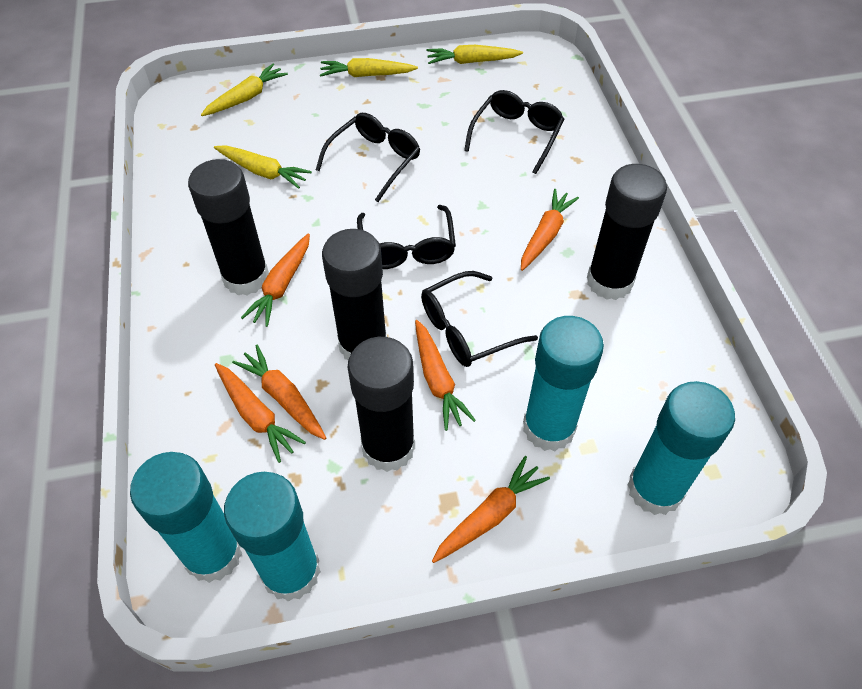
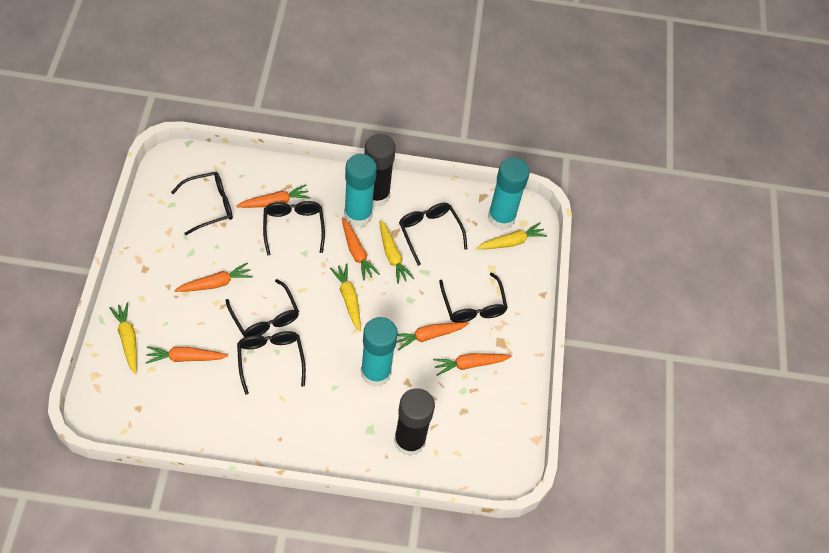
black glasses: [316,113,420,202] [357,205,456,269] [421,271,538,367] [464,90,564,174] = 4 -> [171,172,233,235] [226,279,299,338] [237,331,306,395] [263,201,325,255] [399,203,467,266] [439,272,508,322] = 6
black glue stick: [188,159,269,296] [322,229,387,360] [348,337,415,472] [587,164,667,300] = 4 -> [364,134,396,207] [394,388,435,456] = 2
turquoise glue stick: [130,452,243,583] [224,472,321,602] [523,316,604,451] [627,381,735,515] = 4 -> [344,154,377,227] [361,317,398,387] [488,157,530,229] = 3

